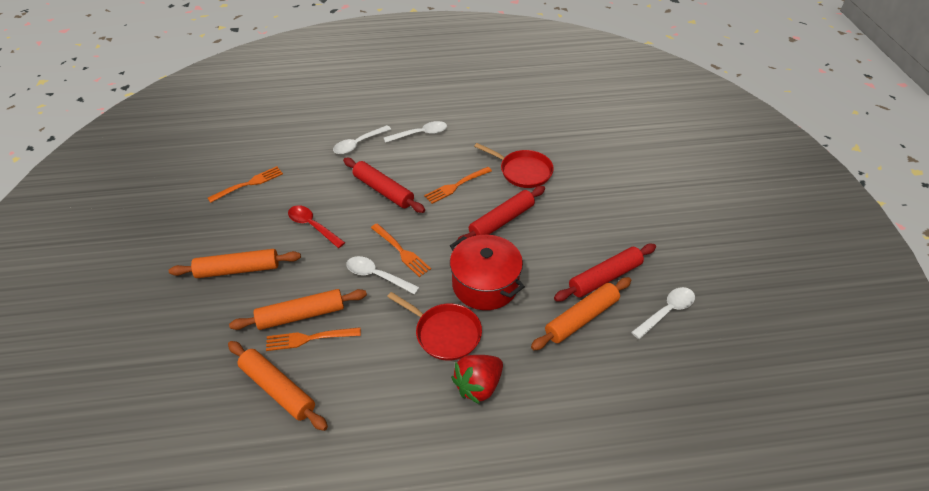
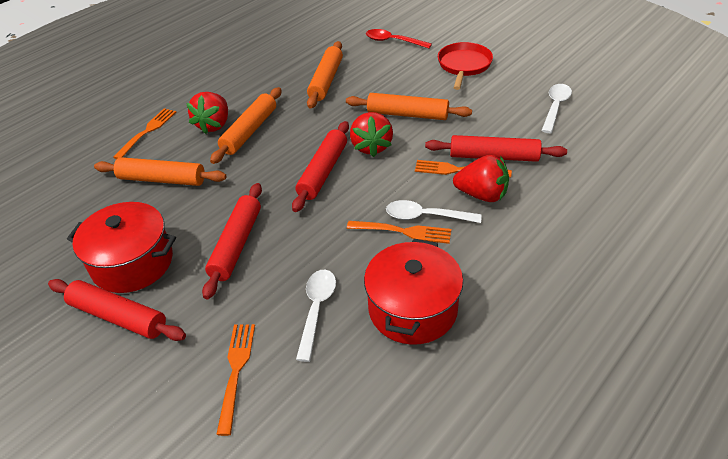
red pan: [387,292,482,361] [474,143,554,188] = 2 -> [438,42,493,90] = 1
red pot: [450,235,525,310] = 1 -> [67,202,176,293] [364,239,463,345] = 2
red rolling pin: [343,158,425,213] [457,186,545,240] [554,244,656,301] = 3 -> [48,279,186,341] [202,183,262,299] [292,121,349,212] [425,135,567,162] = 4
red strawberry: [451,355,503,404] = 1 -> [186,92,228,134] [350,112,393,157] [453,155,509,202] = 3
white spoon: [333,125,391,154] [346,256,420,295] [384,121,447,143] [631,287,695,339] = 4 -> [296,270,336,362] [386,200,482,223] [541,84,572,133] = 3

